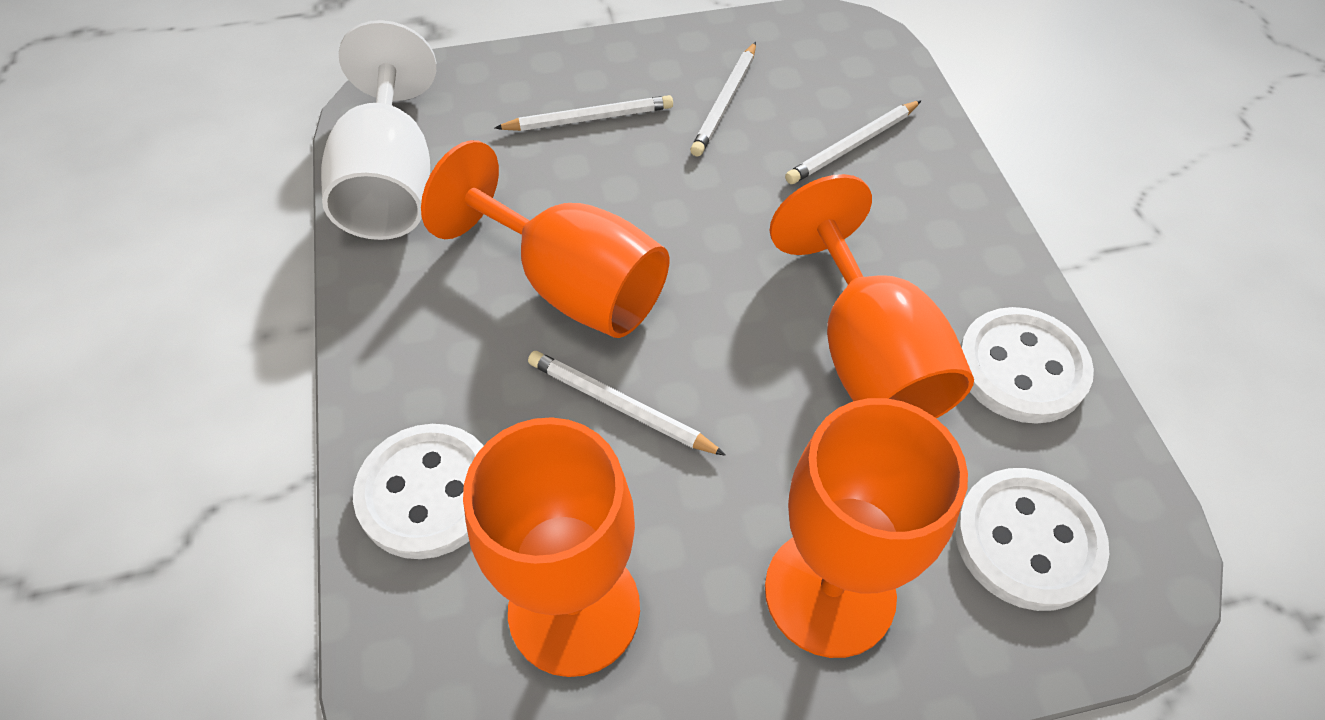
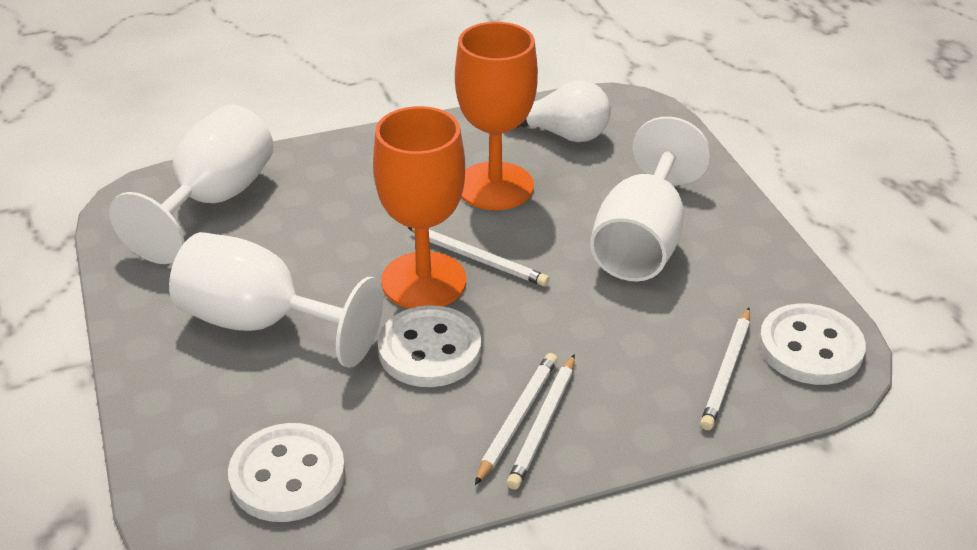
orange goblet: [421,140,669,338] [463,417,640,677] [765,398,968,658] [769,174,974,419] = 4 -> [373,106,466,309] [455,22,538,210] = 2
white goblet: [321,20,436,240] = 1 -> [109,105,274,264] [169,232,384,368] [590,117,711,281] = 3
white light bulb: none = 0 -> [518,80,611,142] = 1

